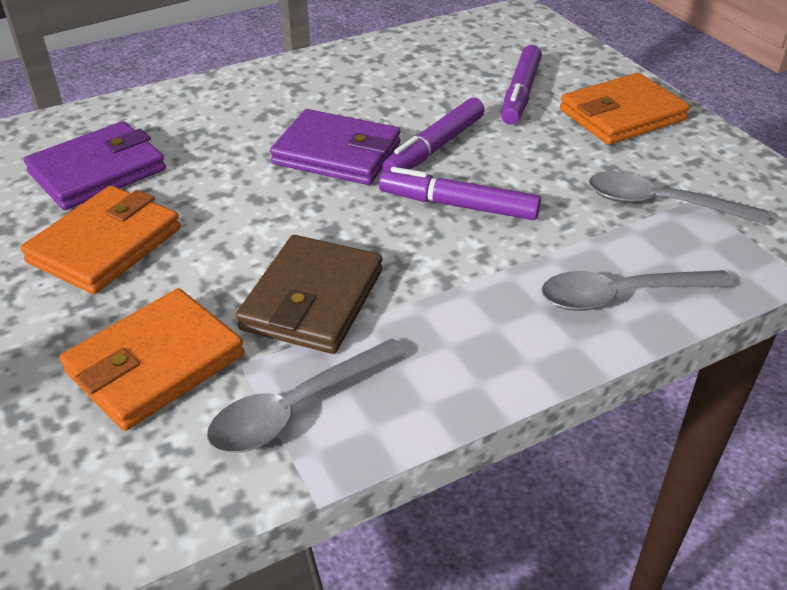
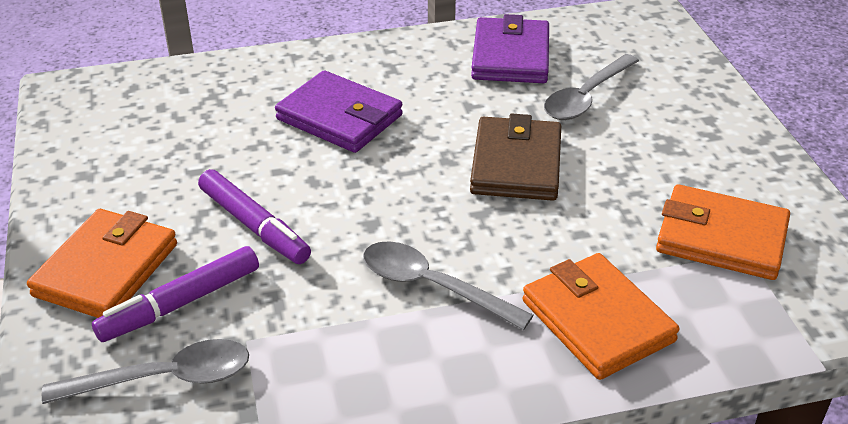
purple marker: [379,167,541,220] [382,98,485,171] [501,45,542,125] = 3 -> [92,246,259,342] [198,169,311,264] = 2

